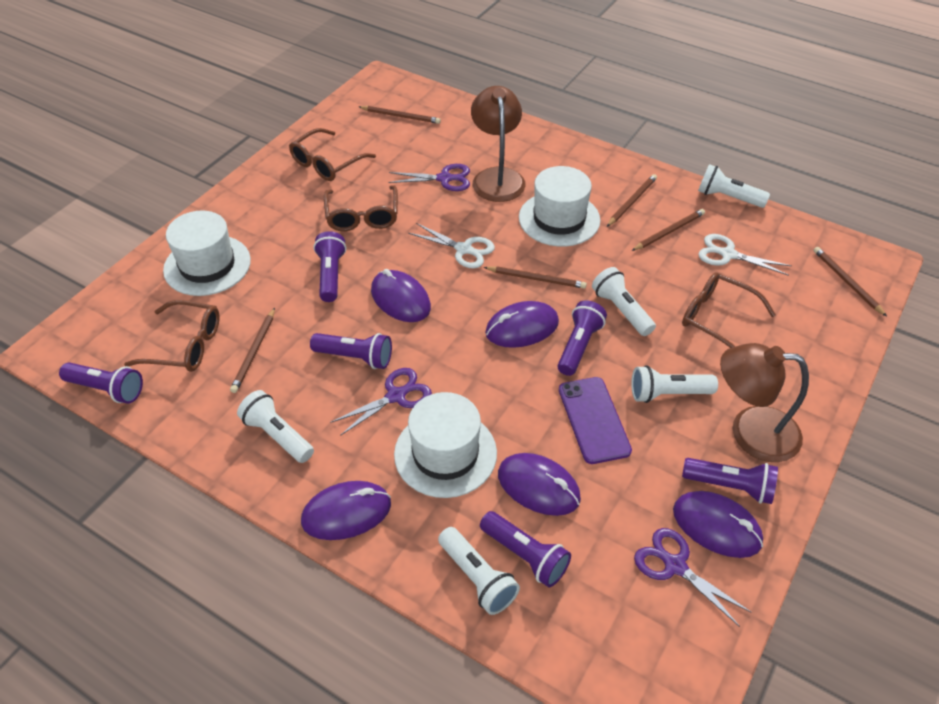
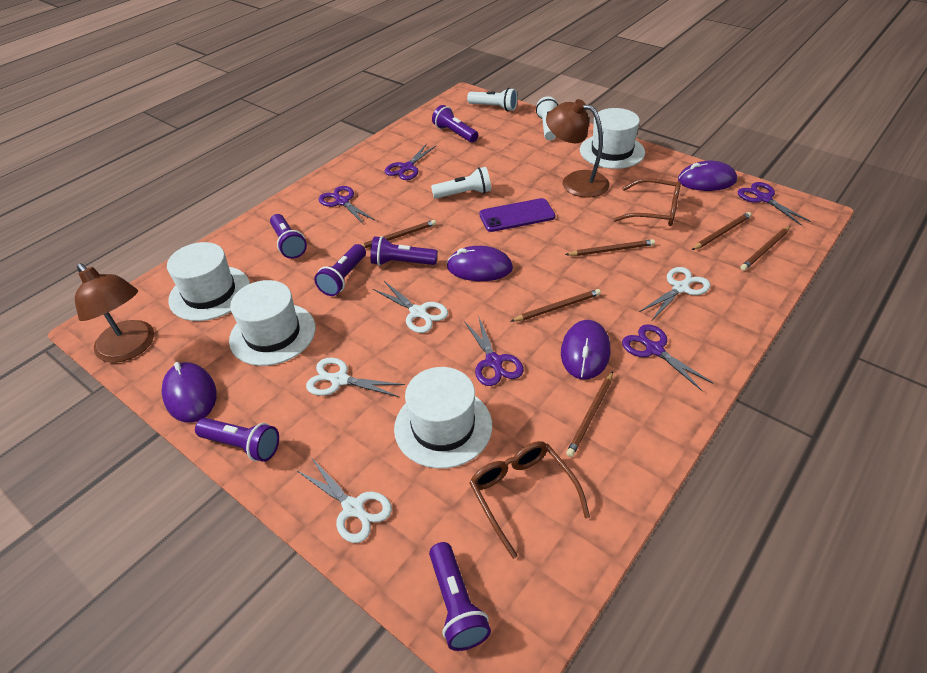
brown glasses: [124,300,220,372] [289,128,376,181] [324,186,398,231] [682,272,776,348] = 4 -> [469,441,590,559] [613,178,681,226] = 2
purple mouse: [301,481,391,540] [371,269,431,322] [485,301,559,348] [498,453,581,516] [673,491,763,558] = 5 -> [161,362,217,423] [447,246,513,281] [561,320,610,380] [678,161,737,191] = 4
purple scissors: [330,368,432,436] [388,164,470,191] [634,528,751,627] = 3 -> [318,186,376,225] [385,144,437,180] [464,318,524,386] [622,324,714,391] [737,182,811,226] = 5
white flashlight: [237,390,314,463] [438,527,520,615] [592,267,656,336] [631,365,718,403] [698,164,770,208] = 5 -> [431,167,491,199] [467,88,517,111] [536,96,558,140] = 3
white hat: [163,210,251,296] [394,392,497,498] [519,166,600,247] = 3 -> [167,242,250,321] [229,280,316,366] [394,367,492,469] [580,108,645,169] = 4
white scissors: [408,223,495,269] [698,234,792,276] = 2 -> [297,459,392,543] [306,358,405,397] [373,281,448,333] [639,267,711,320] = 4

